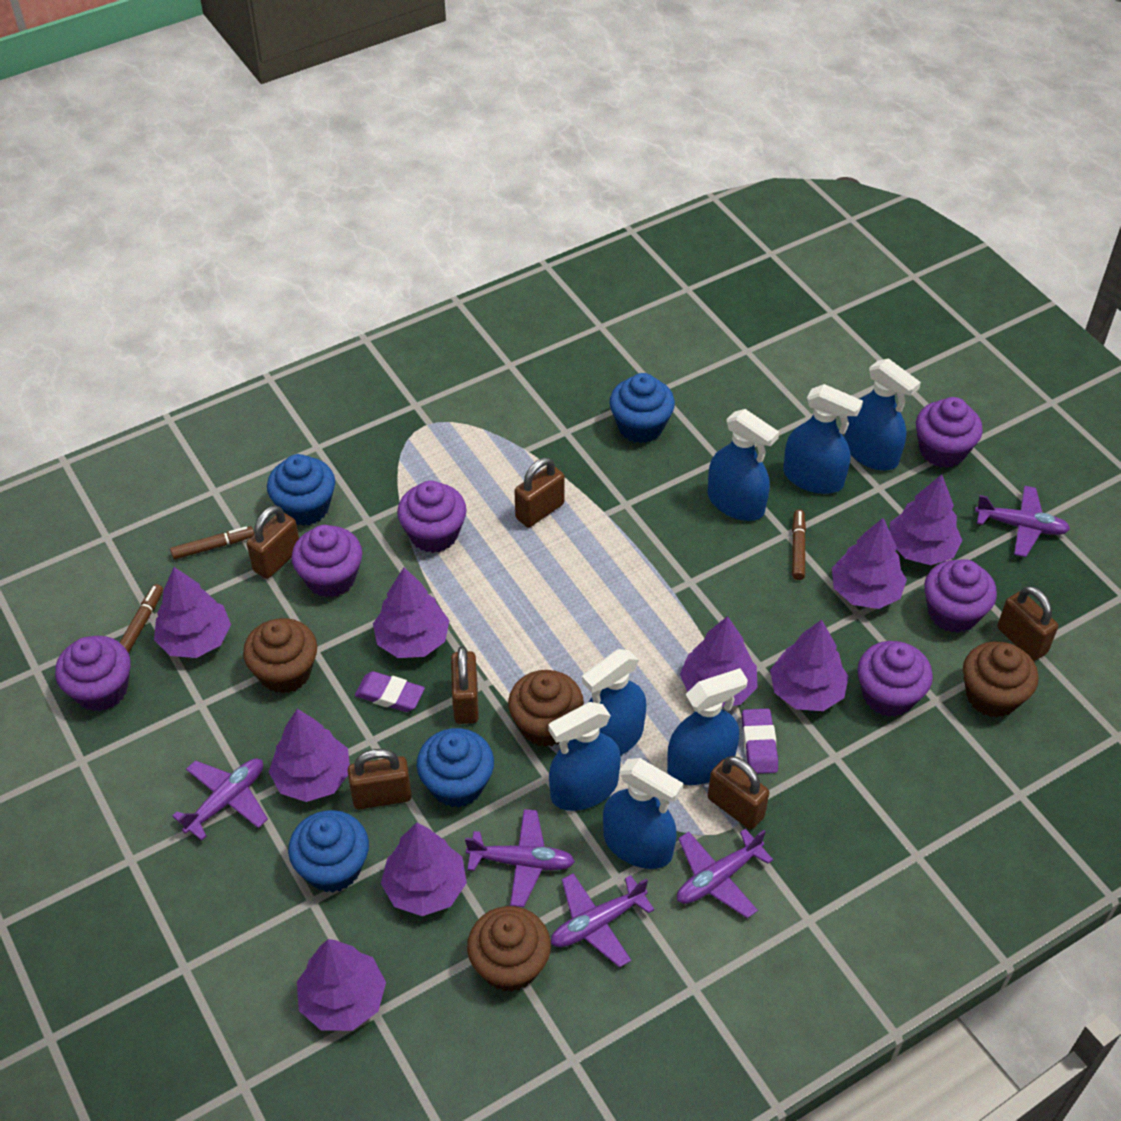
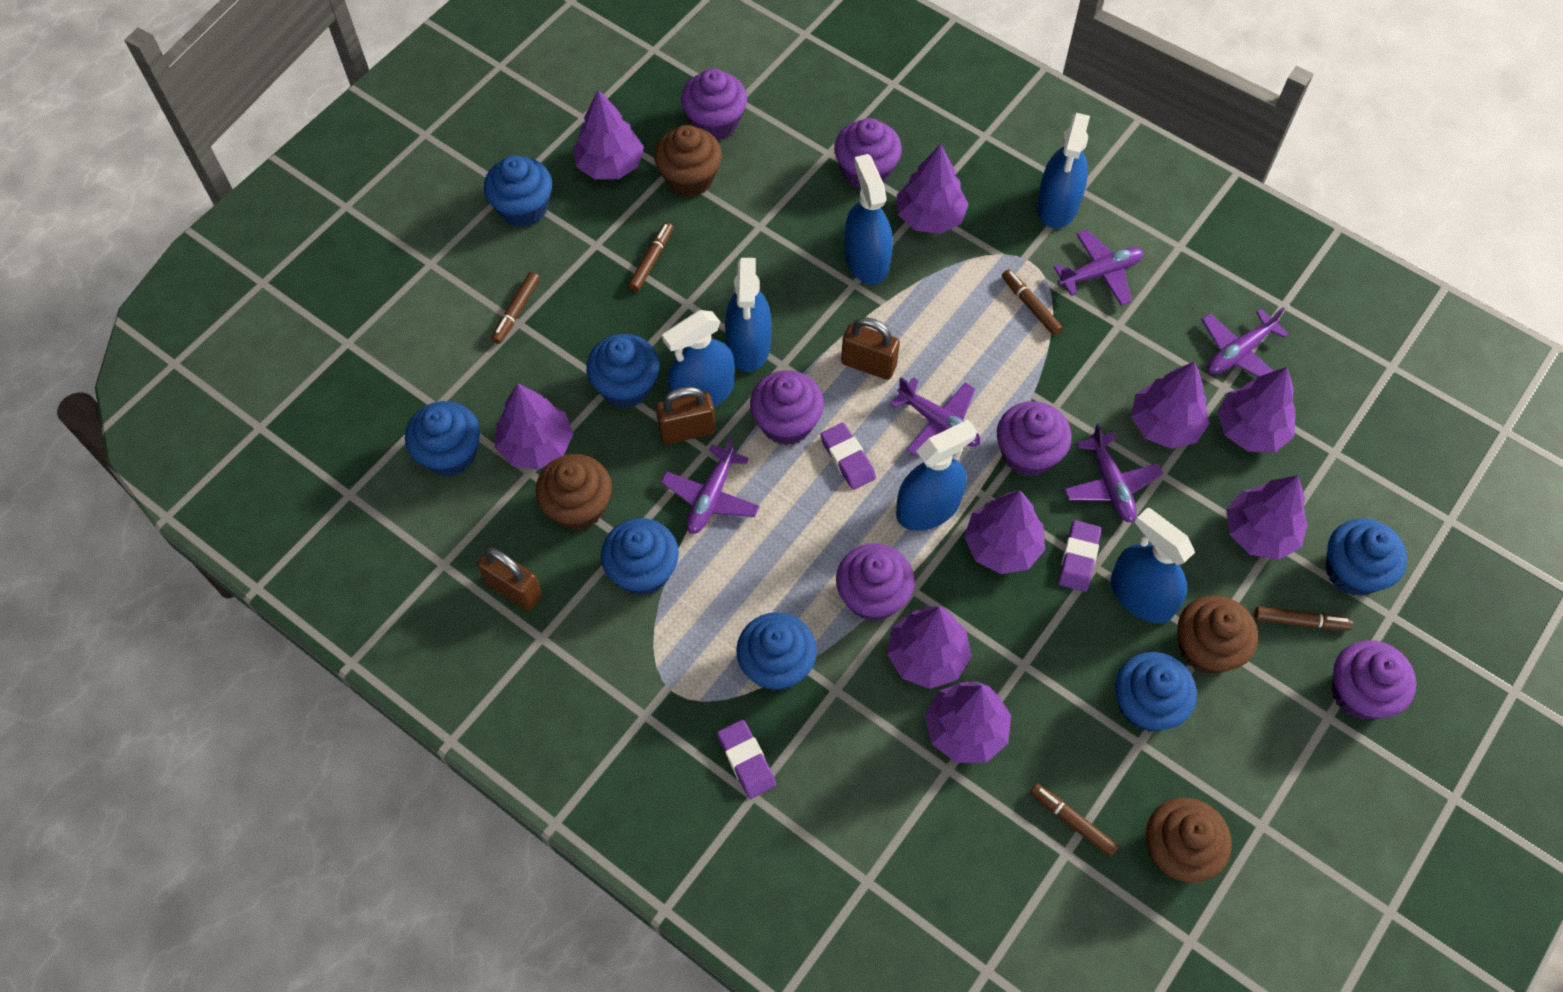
blue cupcake: [267,454,335,526] [288,810,369,892] [417,728,494,808] [610,373,675,443] = 4 -> [405,401,480,477] [484,156,552,228] [586,334,659,408] [601,518,679,595] [736,612,817,691] [1115,652,1197,732] [1326,518,1407,596] = 7
blue spray bottle: [549,702,621,811] [582,649,647,755] [603,758,684,869] [667,668,748,785] [708,409,779,521] [783,384,863,494] [844,358,921,471] = 7 -> [662,310,735,407] [725,258,772,372] [844,154,893,285] [896,420,977,531] [1037,113,1090,228] [1111,507,1195,623] = 6
brown marker: [120,584,163,653] [170,526,254,560] [792,509,806,580] = 3 -> [491,272,540,344] [628,222,673,292] [1002,269,1063,335] [1030,783,1119,858] [1254,606,1353,630] = 5
brown padlock: [247,505,299,579] [348,749,412,809] [451,646,479,724] [514,457,564,528] [708,756,770,830] [997,586,1058,661] = 6 -> [477,547,542,611] [656,386,716,444] [841,318,900,380] = 3
purple eraser: [355,671,425,712] [742,709,778,774] = 2 -> [717,720,776,799] [820,423,876,490] [1059,520,1101,592] = 3

